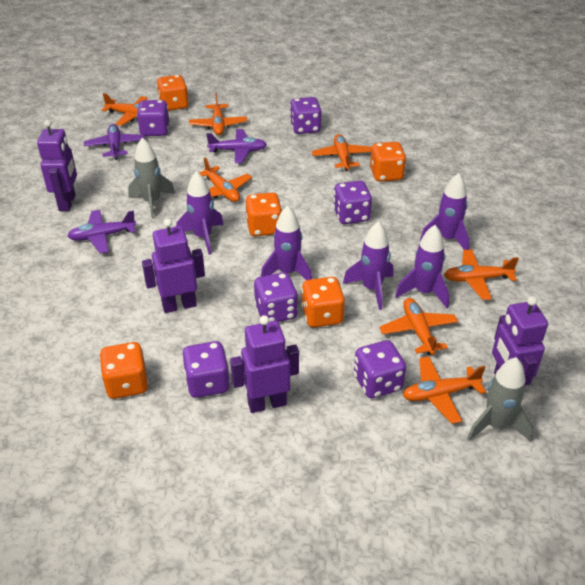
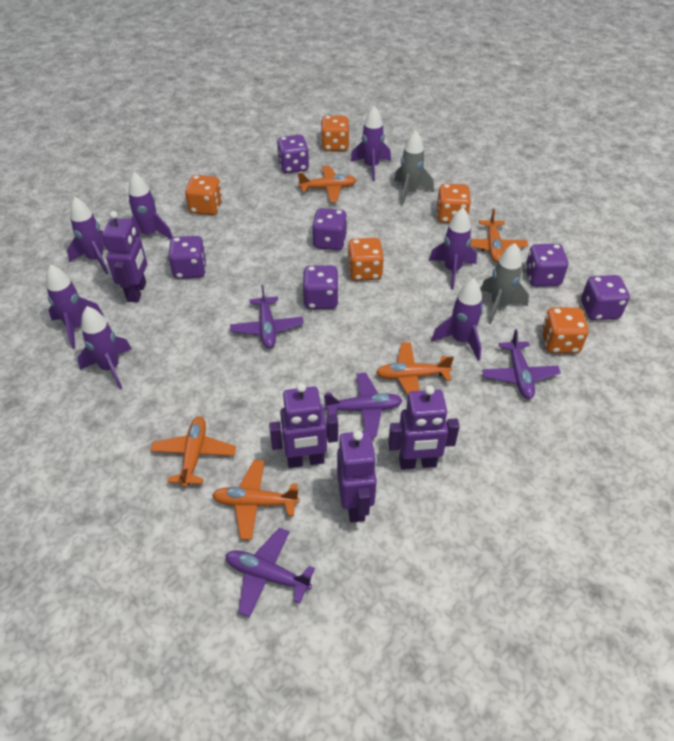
orange plane: [102,93,147,126] [189,93,247,135] [199,158,252,202] [312,134,372,171] [379,298,458,355] [403,356,486,424] [444,249,519,300] = 7 -> [150,416,236,488] [212,460,299,540] [298,166,357,202] [376,342,454,395] [470,208,528,262] = 5
purple plane: [67,210,136,254] [84,124,145,160] [206,129,267,163] = 3 -> [225,528,315,617] [230,285,304,348] [324,373,403,437] [482,329,561,399] = 4
purple rocket: [176,171,224,255] [261,206,312,280] [343,221,393,310] [395,225,449,308] [420,173,470,250] = 5 -> [46,264,103,349] [67,197,109,275] [77,306,132,389] [128,172,173,240] [351,106,391,181] [429,208,477,289] [431,278,483,361] = 7

